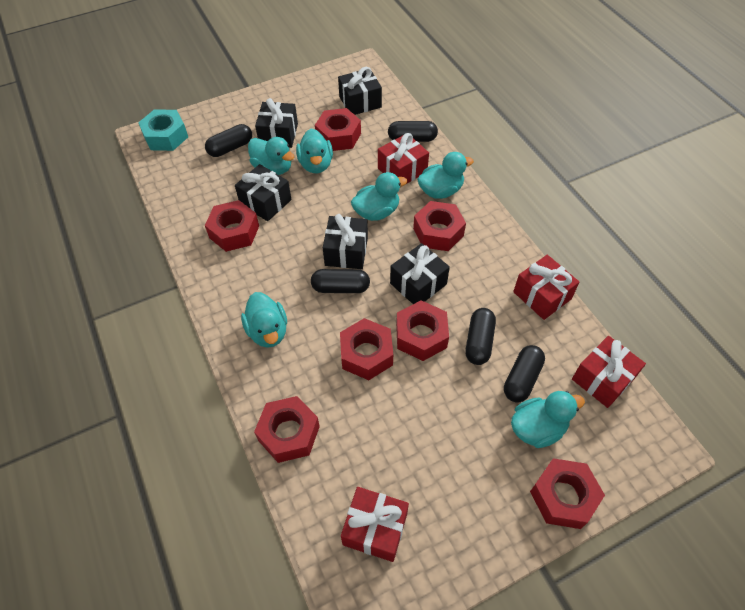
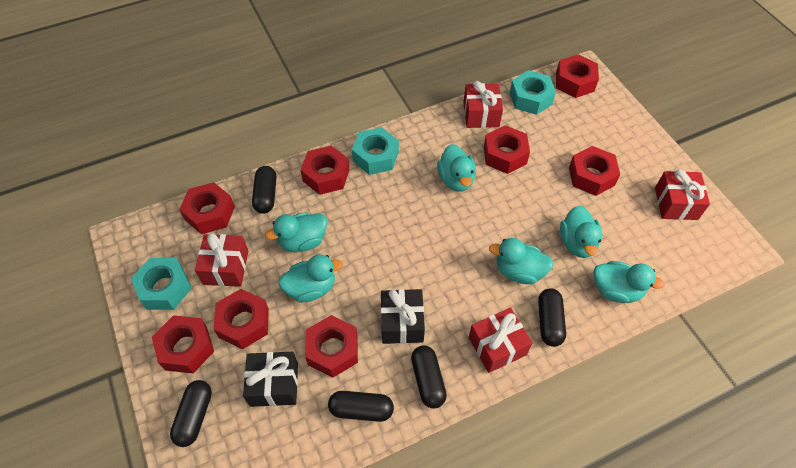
black gift: [235,164,292,221] [255,98,298,148] [323,214,368,269] [338,67,382,115] [390,243,450,304] = 5 -> [243,352,298,407] [381,289,425,344] = 2
red nut: [205,200,259,252] [254,396,320,463] [315,108,361,151] [340,318,393,380] [396,300,449,361] [413,201,466,251] [530,458,605,529] = 7 -> [152,315,214,374] [179,182,235,234] [213,289,269,349] [301,146,350,195] [305,315,358,378] [484,125,530,174] [556,54,599,98] [569,146,620,196] = 8
turquoise nut: [138,109,188,151] = 1 -> [131,258,192,310] [352,127,399,175] [510,70,556,115] = 3

